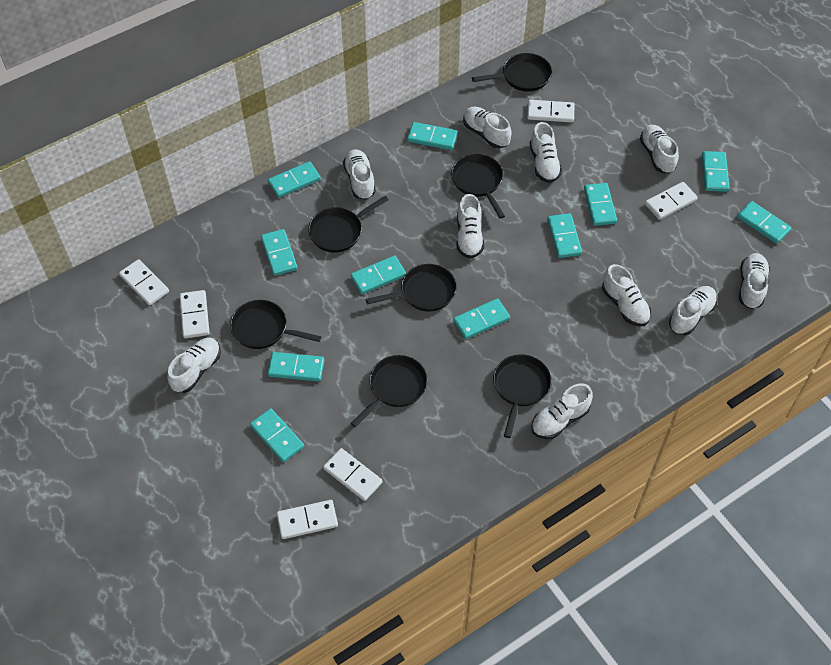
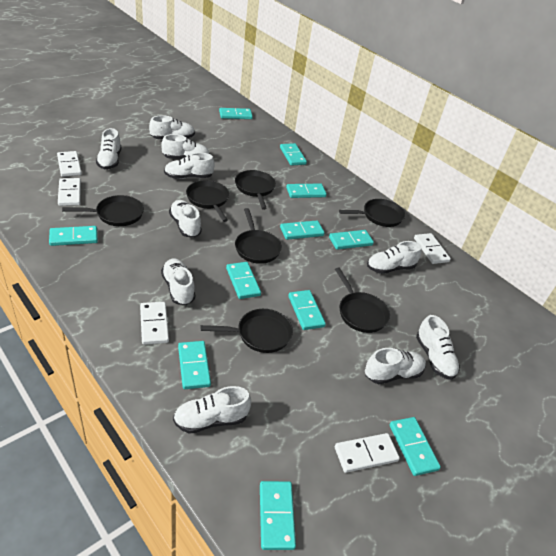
white domino: [119,259,169,305] [180,290,209,338] [277,500,338,539] [323,448,382,501] [527,100,575,123] [645,182,698,220] = 6 -> [57,151,82,177] [58,178,81,206] [140,302,169,345] [335,433,400,473] [414,233,451,264] = 5

